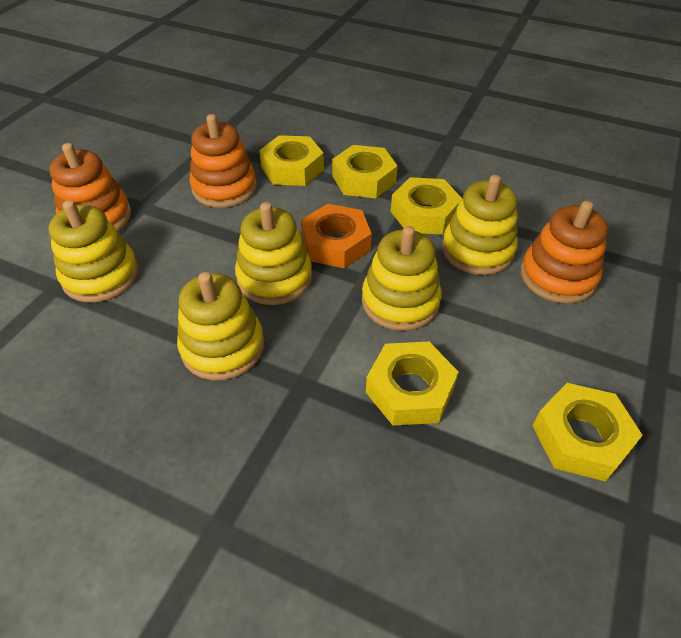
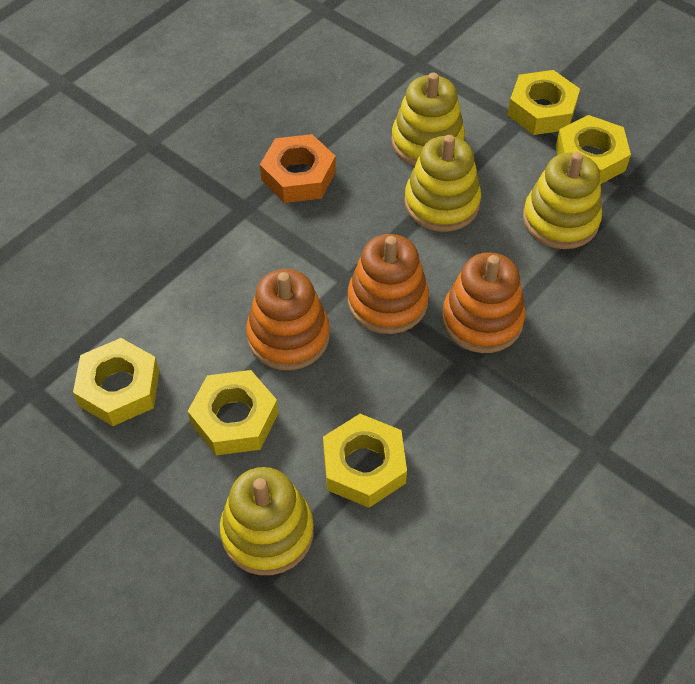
yellow stacking toy: [48,200,139,303] [177,272,264,381] [235,202,312,305] [362,226,442,331] [442,175,518,275] = 5 -> [220,467,314,575] [391,72,465,166] [404,135,481,232] [523,152,602,249] = 4

